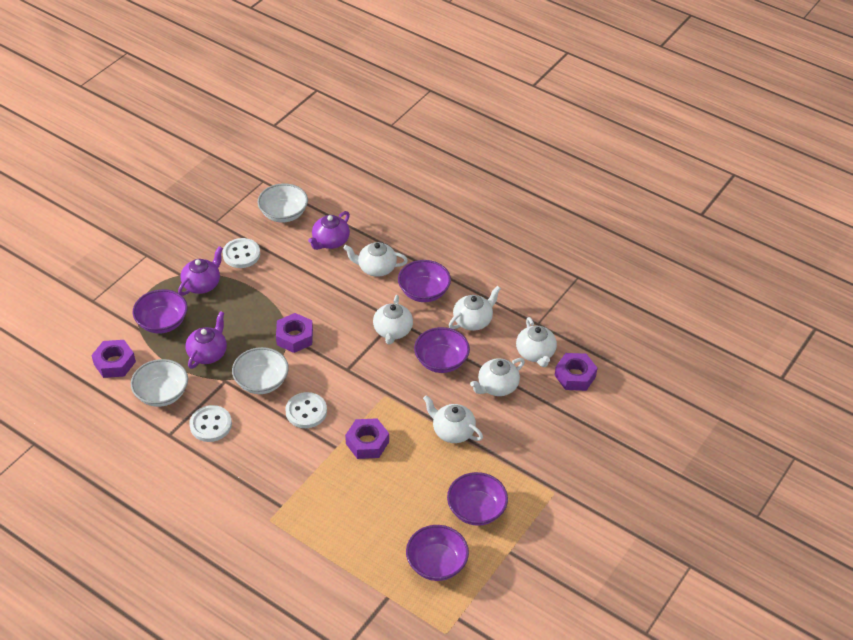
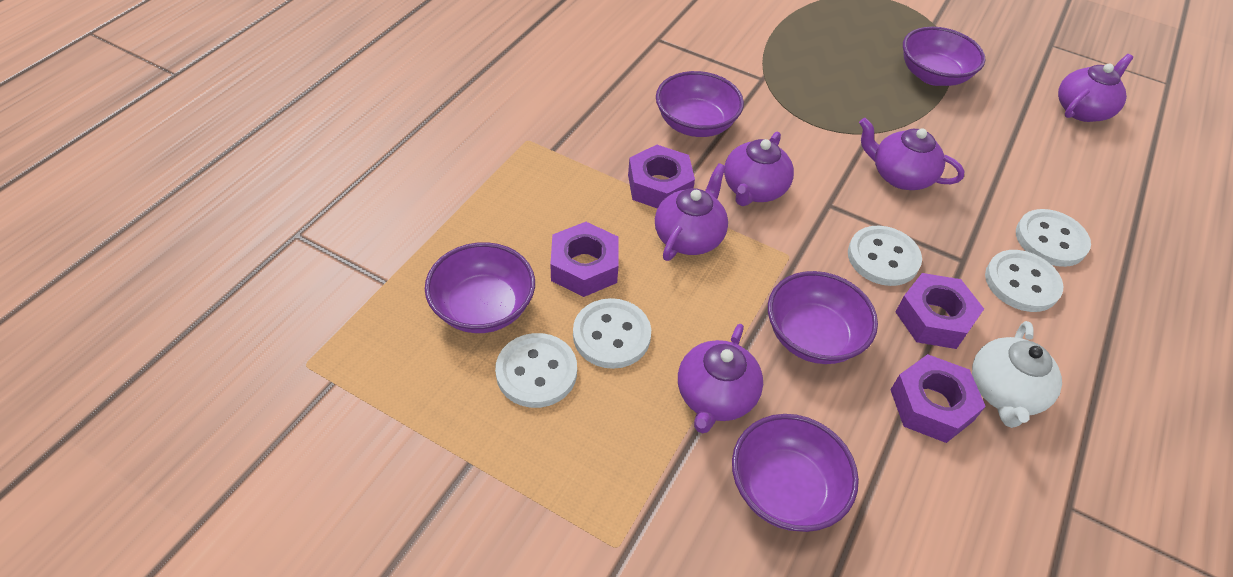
purple teapot: [178,246,223,296] [185,311,227,369] [308,211,350,250] = 3 -> [655,163,728,261] [678,324,763,433] [724,132,794,206] [859,118,965,190] [1058,54,1133,122] = 5
white bowl: [131,359,188,407] [232,347,289,394] [258,183,308,223] = 3 -> none = 0
white button: [189,405,232,442] [222,238,260,268] [285,392,327,428] = 3 -> [495,333,577,408] [573,298,651,369] [848,226,922,286] [985,250,1064,312] [1016,209,1091,267] = 5
white teapot: [343,242,408,277] [373,295,413,345] [423,395,483,443] [449,286,501,331] [470,358,525,396] [516,317,557,367] = 6 -> [972,321,1062,428] = 1

